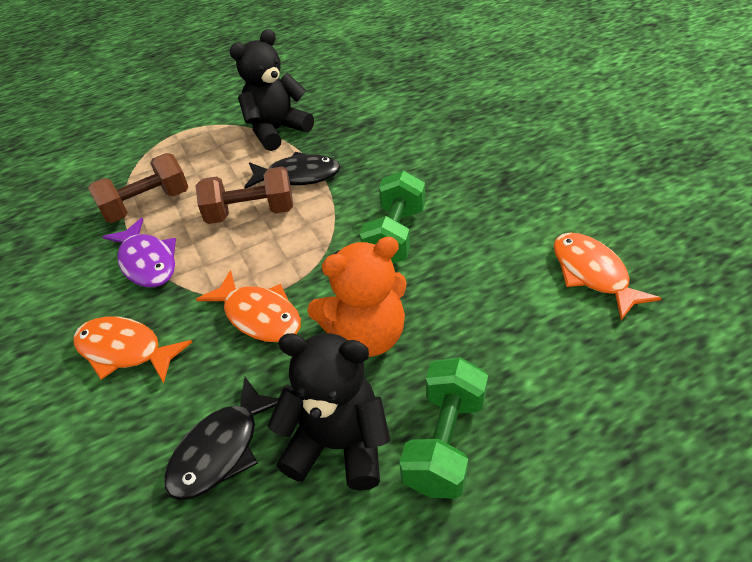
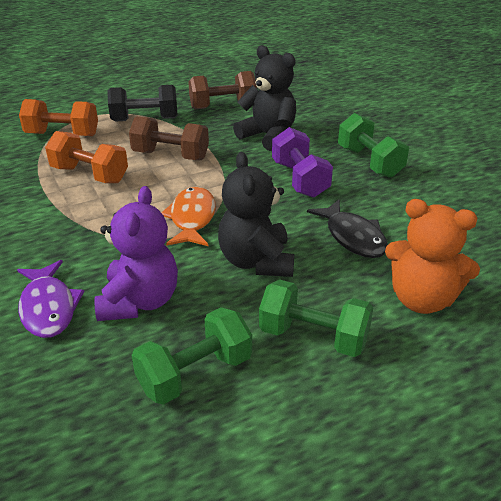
black dumbbell: none = 0 -> [107,85,178,122] = 1
black fish: [164,377,279,500] [245,152,340,188] = 2 -> [307,199,388,258] = 1
green dumbbell: [360,171,425,263] [399,357,488,499] = 2 -> [132,307,252,405] [259,279,373,357] [338,113,409,178] = 3
orange dumbbell: none = 0 -> [19,99,98,136] [45,131,128,183] = 2
orange fish: [74,317,192,383] [196,270,301,342] [554,233,661,320] = 3 -> [161,186,216,246] = 1
purple dumbbell: none = 0 -> [272,127,333,198] = 1
purple teddy bear: none = 0 -> [94,186,178,321] = 1

